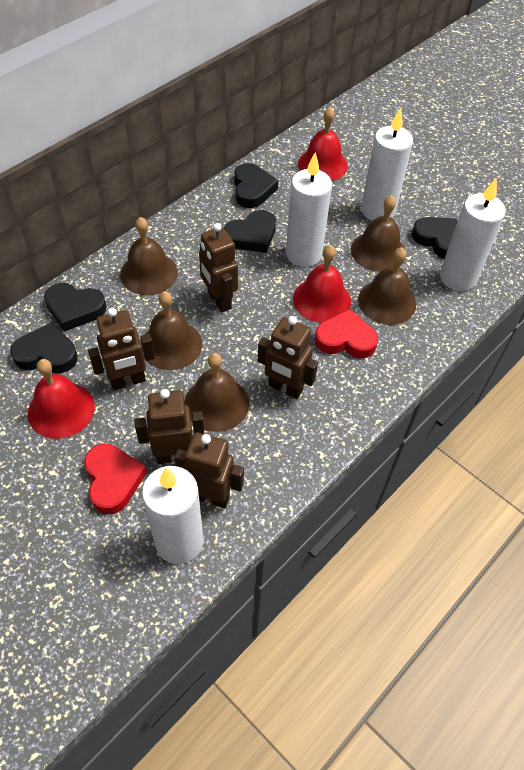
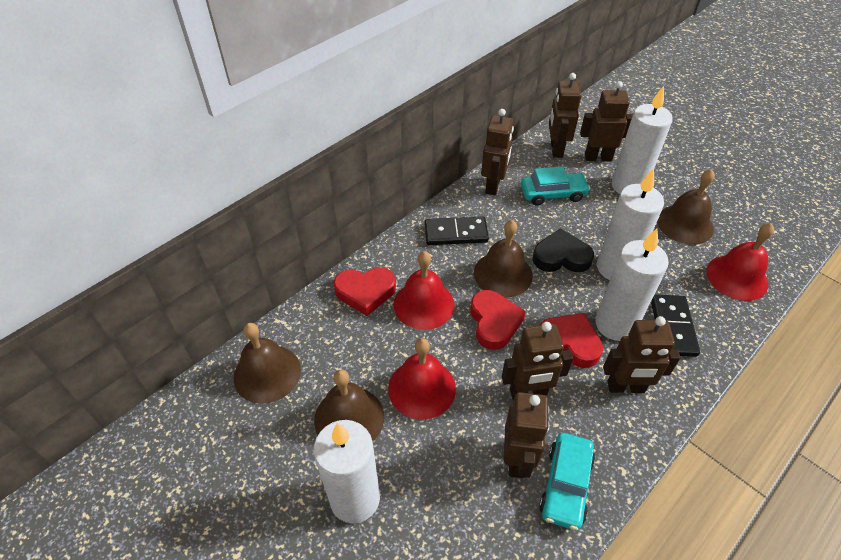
black domino: none = 0 -> [425,216,489,245] [651,294,700,357] = 2
black heart: [10,322,78,373] [44,283,107,332] [224,210,276,253] [234,163,279,208] [412,217,458,259] = 5 -> [532,228,594,273] = 1
brown bell: [120,217,178,295] [141,291,202,370] [184,353,249,432] [351,195,405,272] [358,247,416,325] = 5 -> [233,323,301,404] [314,369,384,441] [474,220,533,297] [657,169,715,245] = 4
brown robot: [88,308,155,390] [135,389,205,464] [174,432,244,508] [199,223,238,313] [258,316,318,399] = 5 -> [481,109,514,195] [502,322,573,400] [504,392,550,478] [549,73,582,158] [580,81,633,161] [603,316,681,393] = 6
red heart: [84,444,147,514] [315,309,378,358] = 2 -> [334,267,396,316] [470,290,526,350] [539,313,603,368] = 3
turquoise car: none = 0 -> [521,166,590,205] [539,433,595,530] = 2

